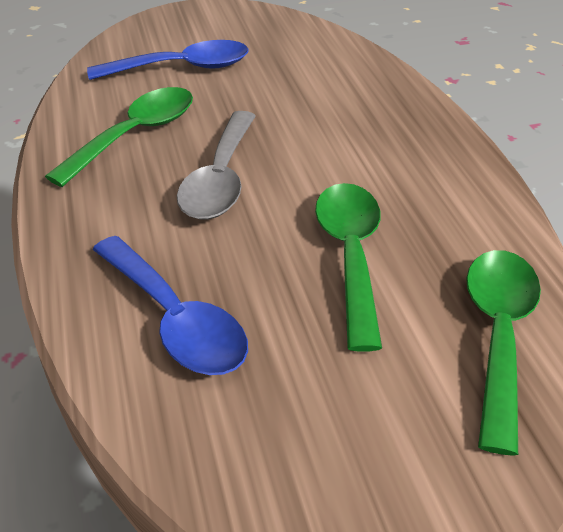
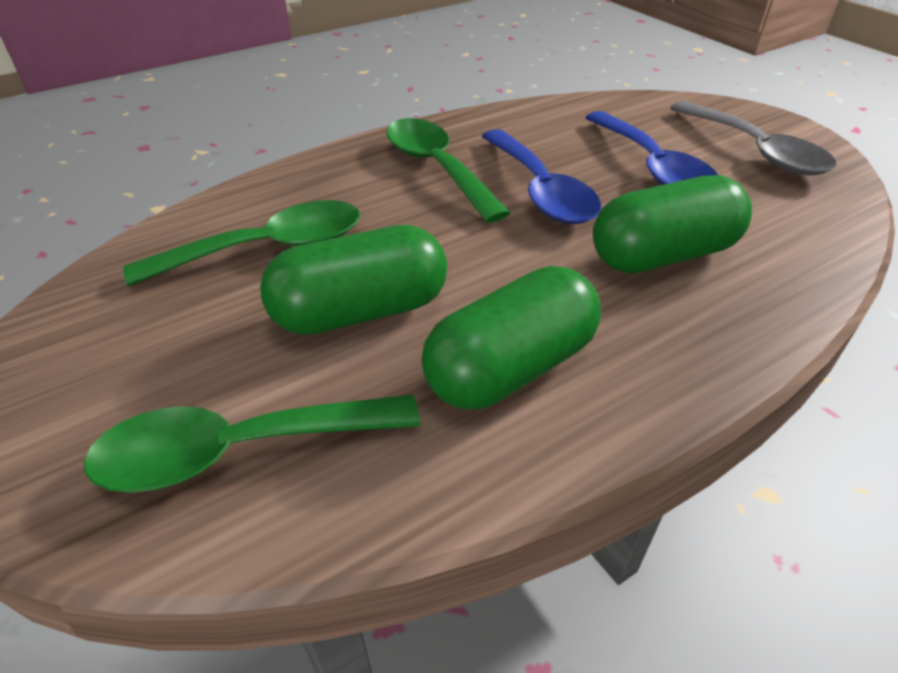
green capsule: none = 0 -> [260,225,447,335] [421,266,601,409] [593,175,752,274] = 3

